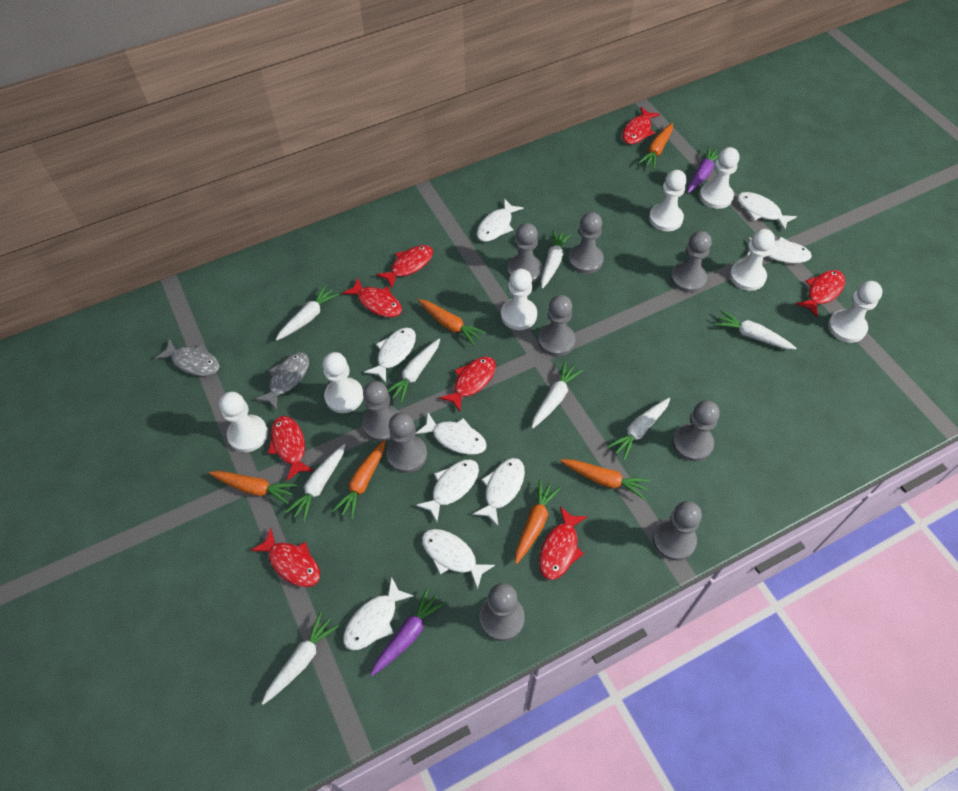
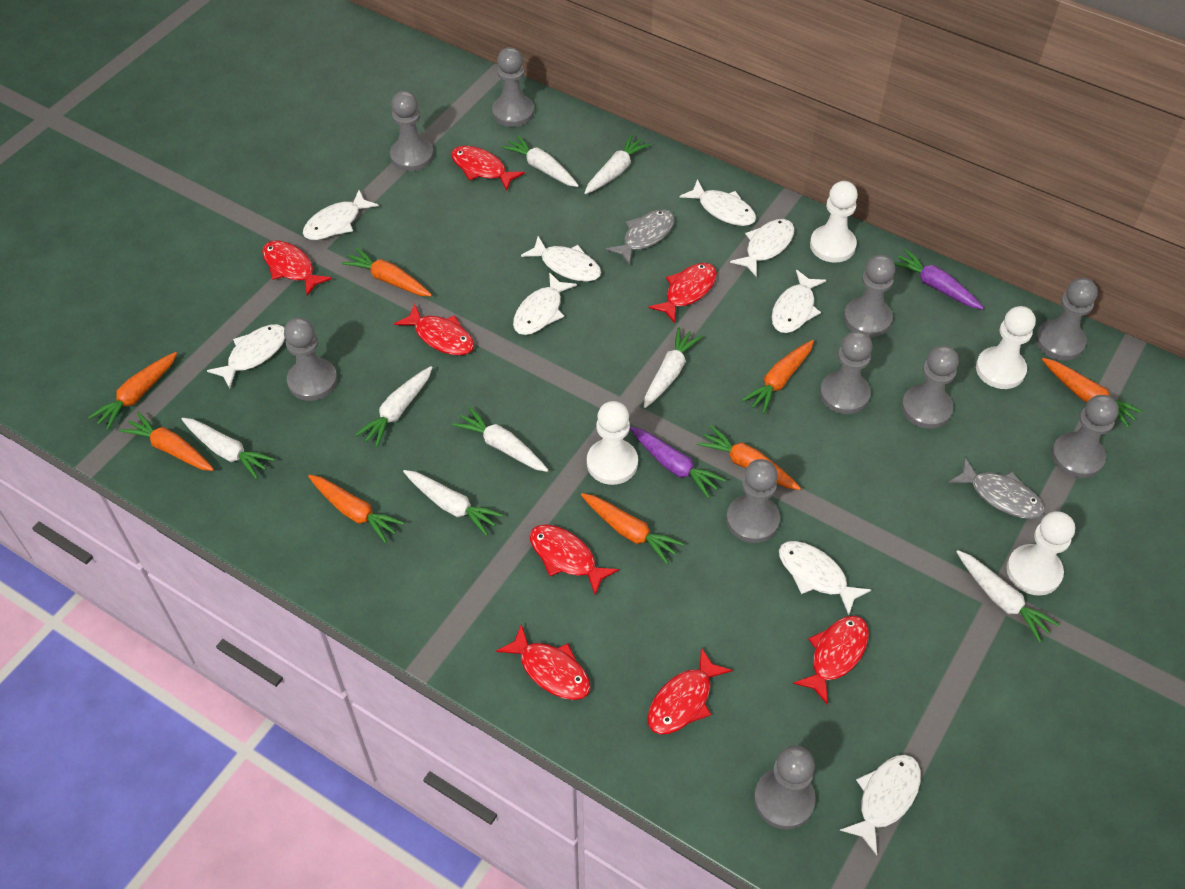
grey pawn: [362,381,399,442] [386,412,427,473] [479,583,525,641] [507,223,542,283] [538,295,575,356] [568,212,604,274] [653,501,702,561] [670,231,712,293] [672,400,720,461] = 9 -> [284,318,338,401] [390,91,434,171] [492,47,534,127] [726,459,780,543] [754,745,816,829] [820,331,872,414] [844,255,895,337] [902,345,959,429] [1036,278,1098,361] [1051,395,1119,478] = 10
orange carrot: [209,471,297,504] [332,440,386,520] [418,299,486,346] [515,479,561,564] [560,459,650,499] [638,123,673,169] = 6 -> [88,352,177,430] [119,412,214,471] [308,475,404,543] [342,247,432,296] [581,493,684,564] [697,425,801,490] [742,340,814,414] [1042,358,1143,428] = 8
white pawn: [219,392,268,452] [322,352,364,413] [501,269,537,330] [649,170,687,231] [699,147,739,209] [730,229,775,291] [828,281,883,343] = 7 -> [587,401,638,485] [810,181,858,263] [976,306,1036,389] [1006,511,1075,596] = 4

